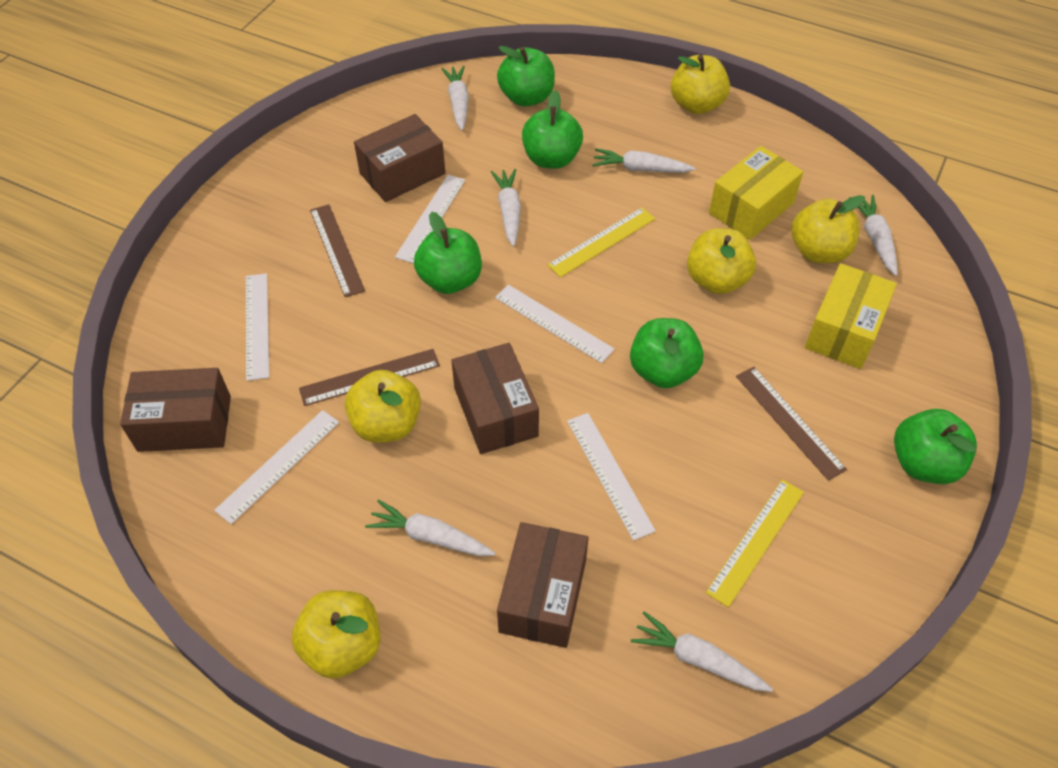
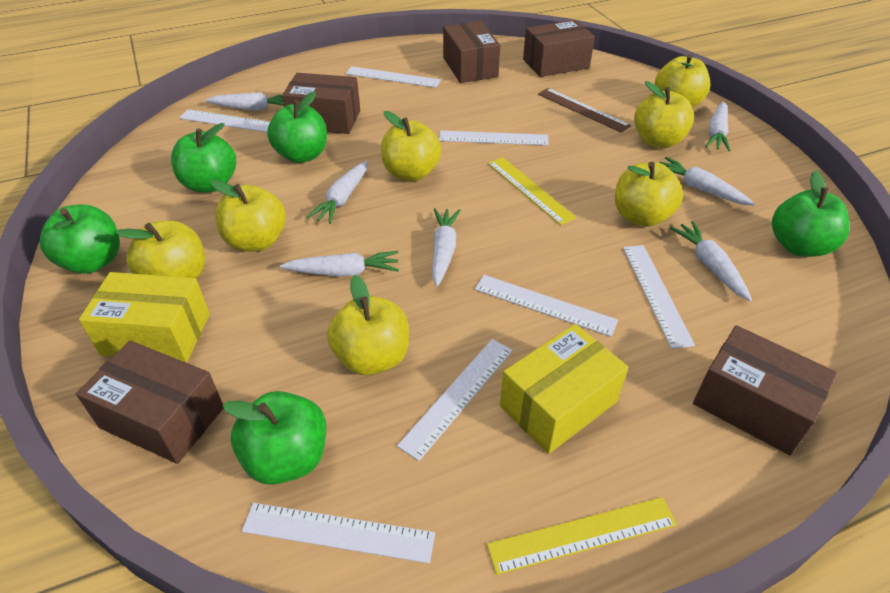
brown box: [120,368,231,452] [354,114,445,202] [451,343,539,454] [497,522,589,648] = 4 -> [76,341,223,464] [282,73,360,134] [443,21,500,83] [523,20,595,77] [693,325,837,455] = 5
brown ruler: [299,349,440,406] [310,204,365,297] [736,367,847,481] = 3 -> [538,88,631,132] = 1
white carrot: [365,499,495,556] [441,66,469,130] [491,169,521,247] [592,148,696,173] [631,611,773,692] [849,195,898,276] = 6 -> [205,92,284,110] [280,251,399,277] [307,161,368,224] [432,208,461,286] [659,157,755,206] [670,221,752,301] [705,101,731,151] = 7
white ruler: [214,410,339,524] [246,273,269,381] [395,175,465,263] [495,285,614,363] [567,413,656,541] = 5 -> [179,109,270,132] [242,503,435,563] [345,66,441,88] [397,339,513,461] [439,130,549,145] [475,275,618,337] [623,245,695,349] = 7
yellow apple: [292,590,380,679] [345,370,421,443] [671,55,730,114] [687,228,756,294] [792,195,865,263] = 5 -> [115,221,205,279] [210,180,286,252] [327,275,409,375] [381,111,441,181] [615,162,683,227] [634,81,694,148] [654,54,710,107] = 7

